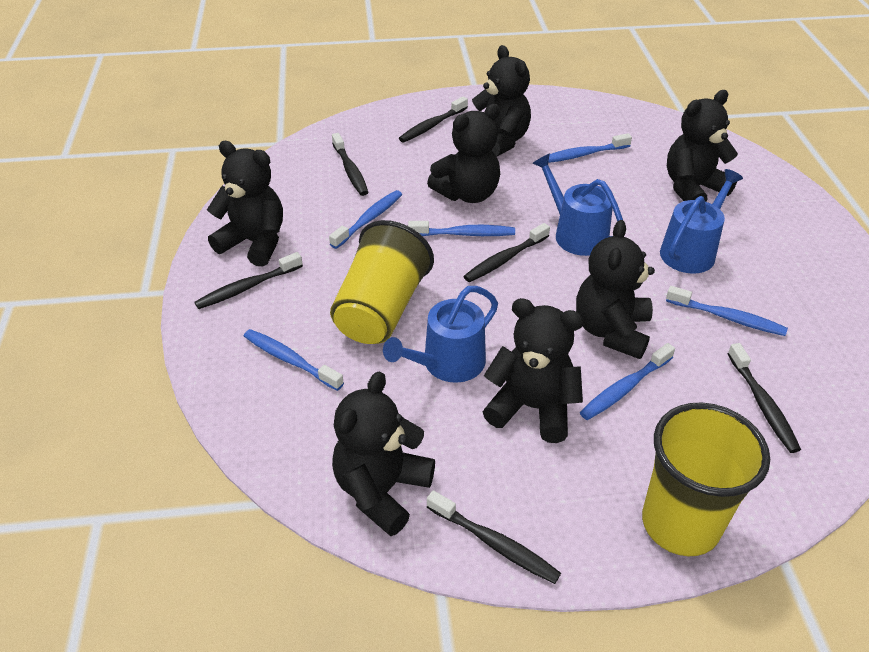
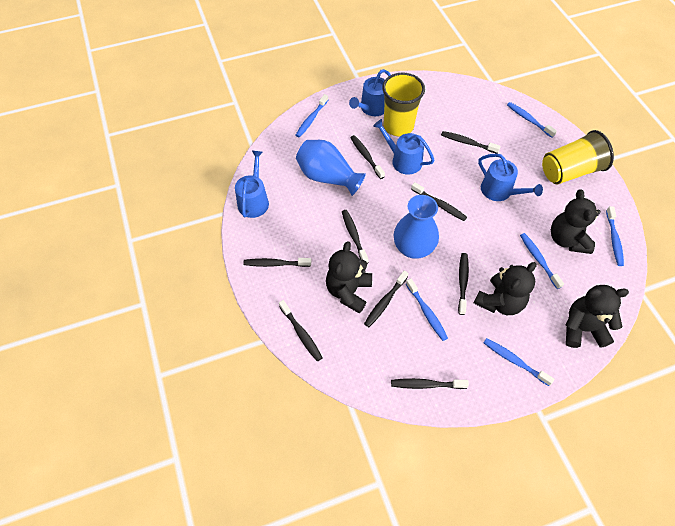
black teddy bear: [207,141,283,267] [332,372,435,536] [427,104,500,203] [472,45,531,157] [483,298,583,443] [576,220,655,359] [667,90,738,202] = 7 -> [326,241,372,313] [474,262,537,315] [551,189,601,254] [566,285,629,348] = 4
black toothbrush: [194,252,303,309] [332,133,368,196] [399,96,468,142] [427,490,561,584] [463,223,550,282] [727,343,801,453] = 6 -> [243,258,311,267] [279,300,323,361] [342,210,369,264] [350,135,385,179] [364,270,409,327] [391,378,469,389] [411,182,467,221] [441,131,501,154] [458,253,469,315] = 9
blue vase: none = 0 -> [296,140,366,196] [394,195,439,259] = 2
blue watering can: [383,286,498,383] [533,153,623,256] [660,169,743,274] = 3 -> [235,150,269,218] [349,69,391,116] [373,119,435,175] [478,154,543,201] = 4

